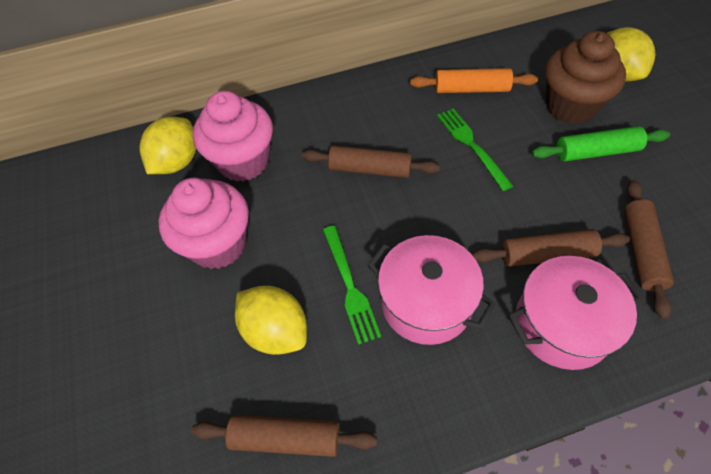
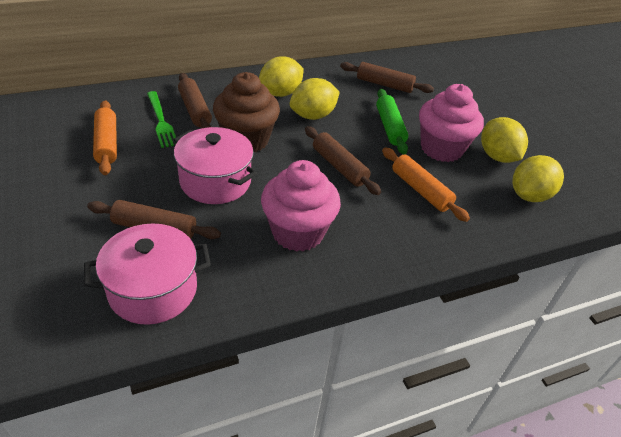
green fork: [323,225,381,345] [437,108,513,191] = 2 -> [147,91,176,148] = 1
orange rolling pin: [410,68,538,93] = 1 -> [93,100,117,175] [382,147,470,222] = 2
yellow lemon: [139,117,196,174] [235,286,307,355] [607,27,656,81] = 3 -> [259,56,304,97] [290,78,340,120] [481,117,528,163] [512,155,564,202] = 4

